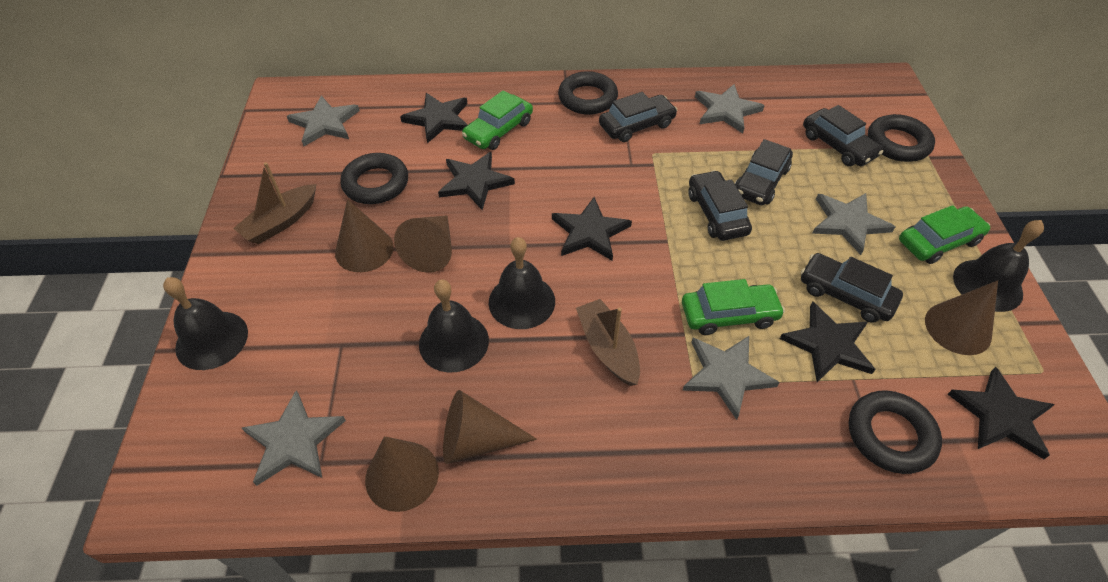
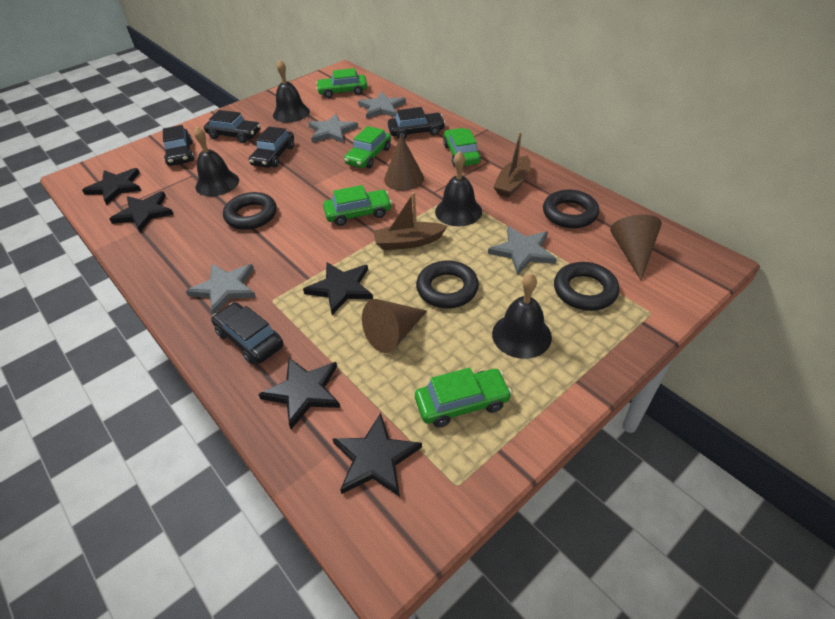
brown cone: [335,199,394,272] [365,436,439,512] [394,215,452,273] [443,390,537,464] [925,280,998,355] = 5 -> [362,299,427,353] [384,135,424,191] [610,214,662,281] = 3
green car: [462,90,533,150] [682,279,785,335] [899,205,990,264] = 3 -> [316,68,367,98] [323,185,392,226] [344,126,391,168] [415,368,512,427] [443,128,481,166] = 5
grey star: [242,390,346,486] [287,95,360,146] [682,336,780,420] [695,84,765,133] [812,193,895,255] = 5 -> [186,264,256,314] [308,114,359,143] [358,92,406,119] [488,226,557,275] = 4

